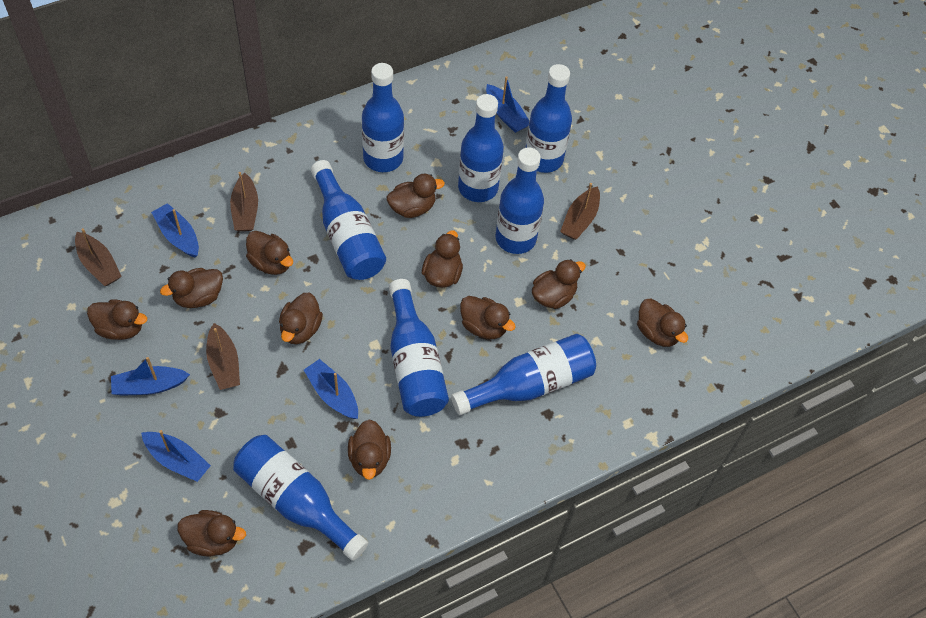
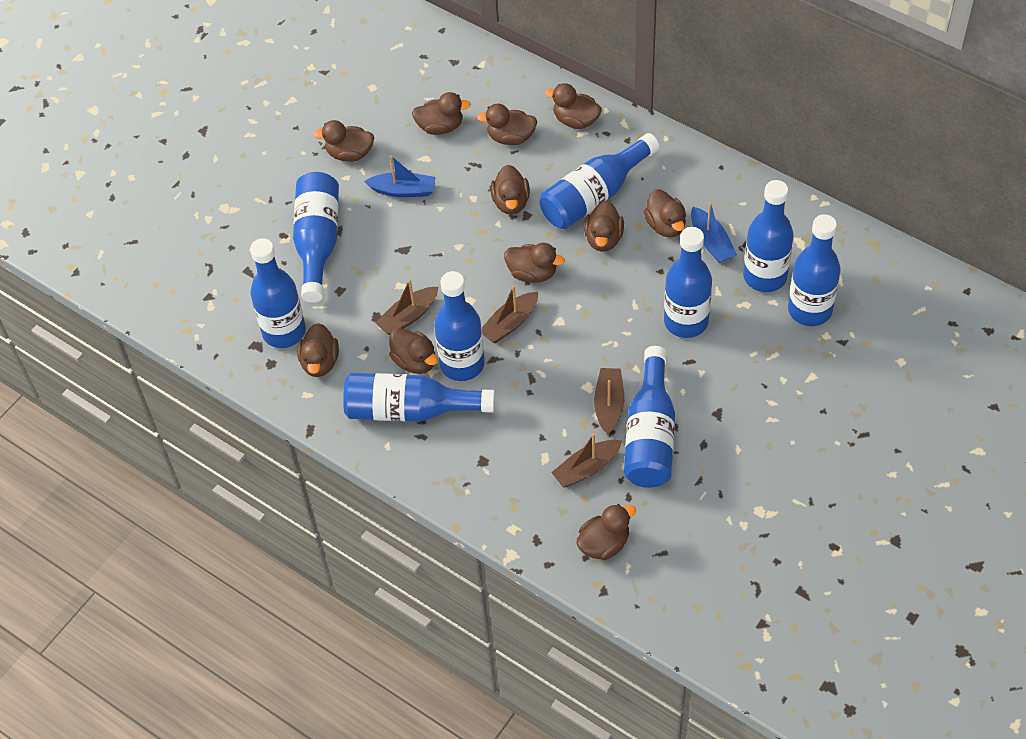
blue boat: [111,357,190,396] [141,430,211,482] [151,203,199,258] [304,359,358,419] [486,76,529,133] = 5 -> [364,155,436,197] [691,202,737,263] = 2
blue bottle: [233,435,368,561] [311,160,386,280] [362,63,404,172] [389,279,449,417] [451,334,596,415] [458,94,504,202] [495,147,544,254] [525,64,572,173] = 8 -> [250,238,306,348] [293,172,339,303] [343,373,495,422] [434,271,485,381] [540,133,659,229] [624,346,675,488] [664,227,712,338] [743,180,794,292] [788,214,841,326] = 9

